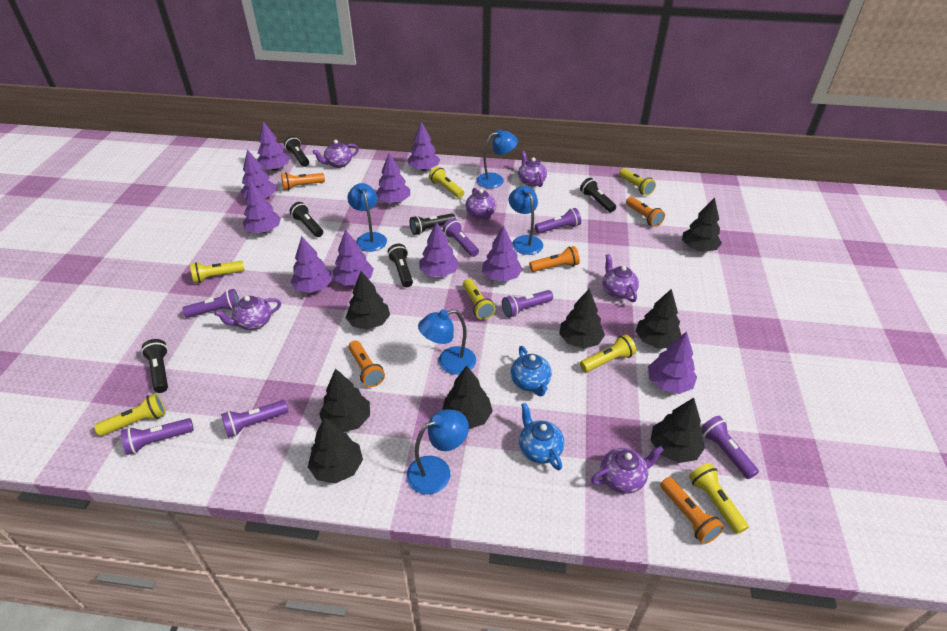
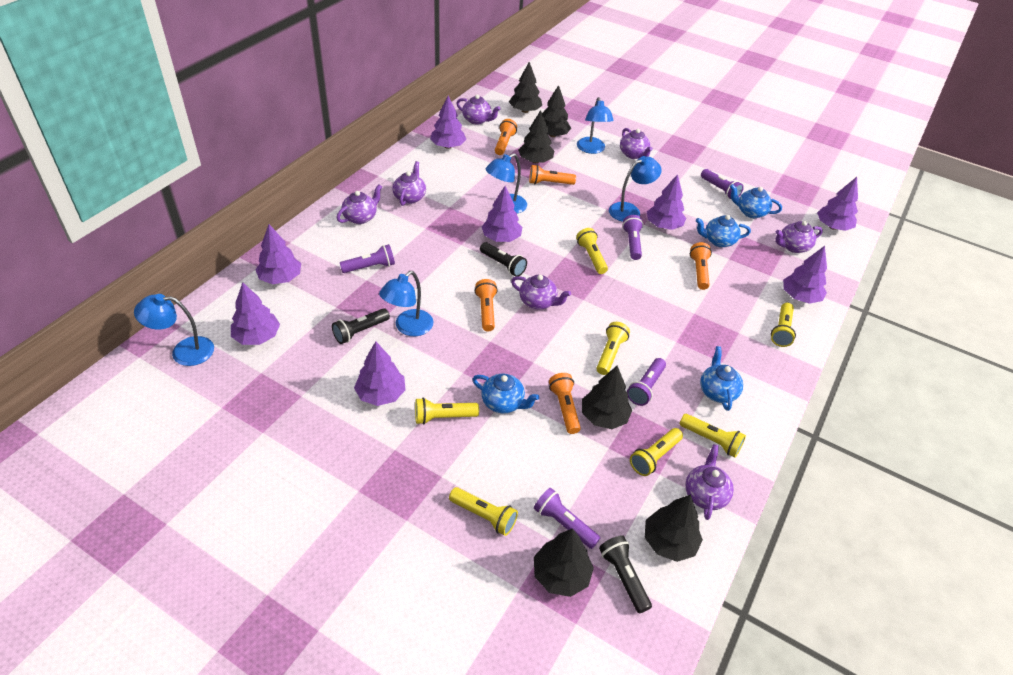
black flashlight: [141,339,168,393] [284,136,309,167] [290,202,323,237] [388,244,413,287] [410,213,456,235] [580,178,616,212] = 6 -> [332,308,390,344] [480,242,527,277] [599,535,652,613] = 3
black tree: [308,417,363,484] [319,368,370,432] [346,271,390,330] [442,365,493,429] [559,289,605,349] [636,289,681,349] [651,398,705,463] [682,198,722,252] = 8 -> [509,62,542,113] [518,110,554,163] [534,529,594,597] [542,85,571,137] [582,366,632,429] [645,494,703,562] = 6
blue teapot: [511,346,552,396] [519,403,564,470] = 2 -> [473,374,539,413] [696,215,751,247] [700,346,743,411] [730,184,782,218] = 4
purple flashlight: [121,418,194,455] [182,289,239,318] [221,400,288,438] [443,219,479,257] [502,290,553,317] [535,208,581,234] [701,416,759,479] = 7 -> [340,244,395,273] [534,488,600,549] [622,215,643,260] [627,358,666,406] [701,169,744,200] = 5
purple teapot: [214,296,281,330] [312,140,359,168] [466,188,496,220] [518,151,547,187] [591,446,664,494] [603,254,639,302] = 6 -> [337,185,382,224] [392,161,426,206] [456,95,501,125] [511,275,571,310] [620,128,653,159] [685,444,734,520] [776,221,823,253] = 7
purple tree: [240,149,276,198] [243,181,281,233] [257,121,290,171] [290,236,332,293] [333,229,374,285] [376,153,410,204] [407,122,440,171] [419,222,459,277] [482,225,523,282] [648,331,697,394] = 10 -> [231,282,280,345] [255,224,301,284] [354,341,406,406] [430,95,466,149] [481,186,522,242] [647,174,686,230] [783,246,827,304] [817,177,858,231] = 8

